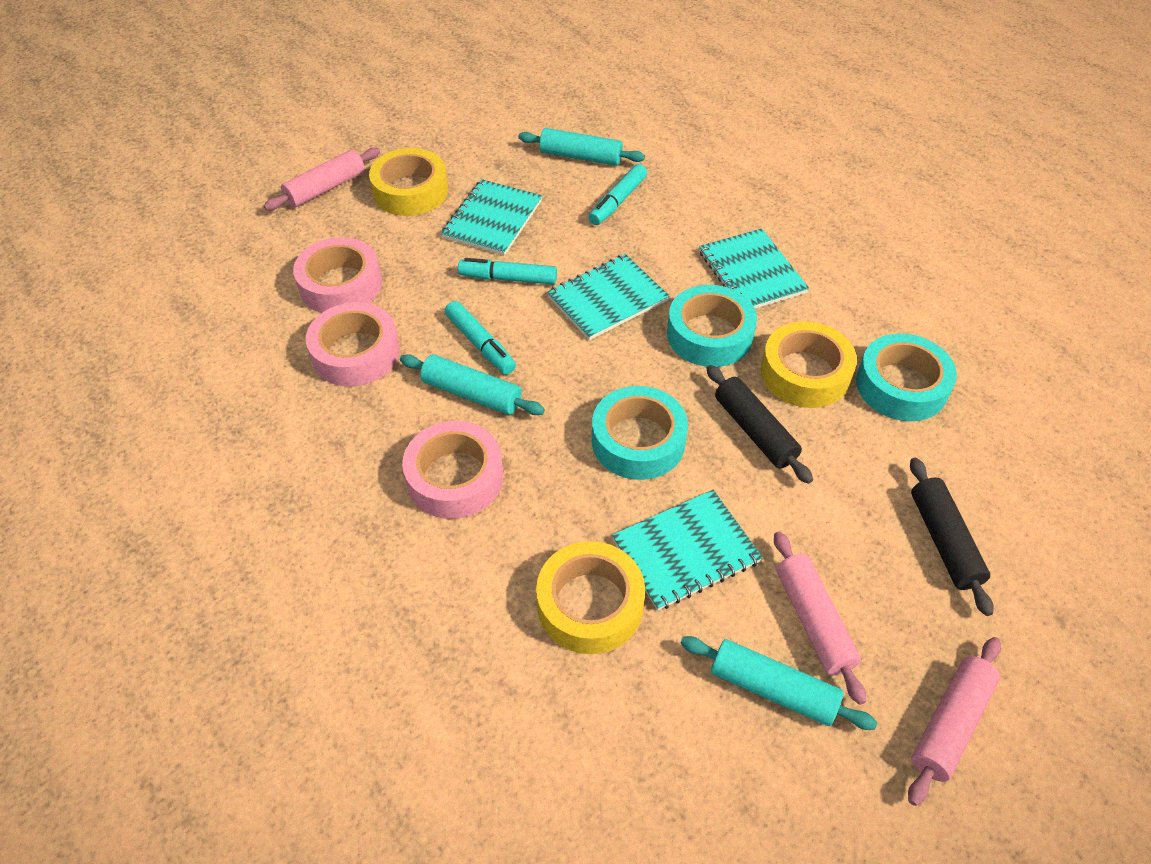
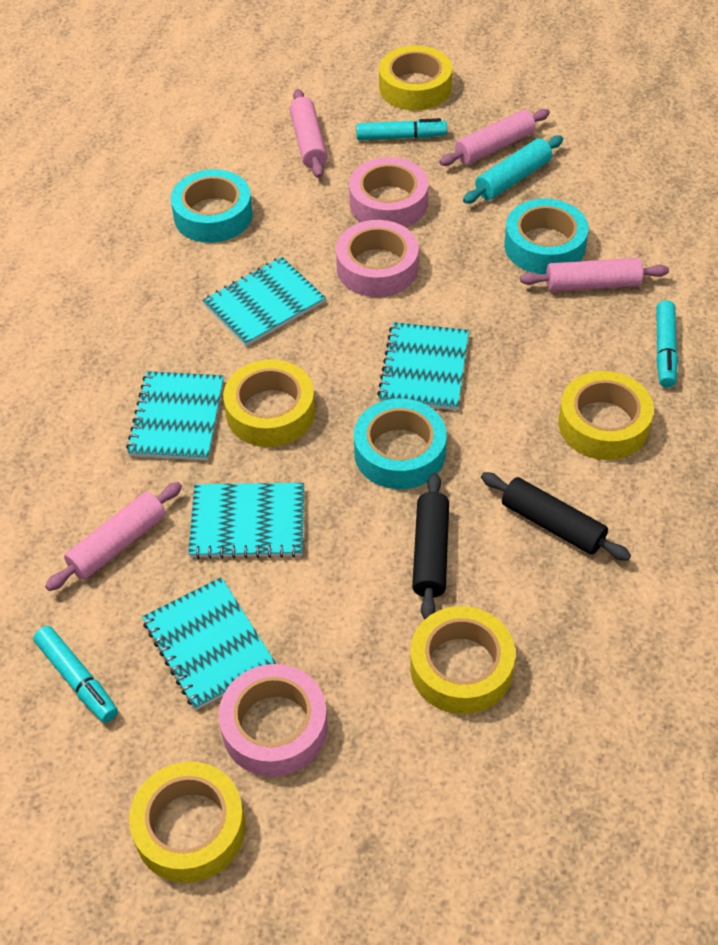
pink rolling pin: [264,148,380,210] [774,531,866,705] [908,637,1001,806] = 3 -> [45,482,182,591] [289,89,327,178] [439,109,550,166] [520,258,669,292] = 4
turquoise notebook: [441,179,542,255] [547,254,669,340] [612,490,763,611] [699,229,809,308] = 4 -> [126,371,224,461] [142,577,276,710] [188,483,304,559] [202,257,326,347] [377,322,469,410] = 5
turquoise rolling pin: [400,354,545,415] [518,128,645,166] [681,636,877,730] = 3 -> [463,136,563,204] = 1
yellow tape: [369,148,448,216] [536,541,645,654] [761,321,857,408] = 3 -> [129,762,245,883] [223,359,315,447] [379,45,452,111] [410,606,515,714] [558,371,654,460] = 5

